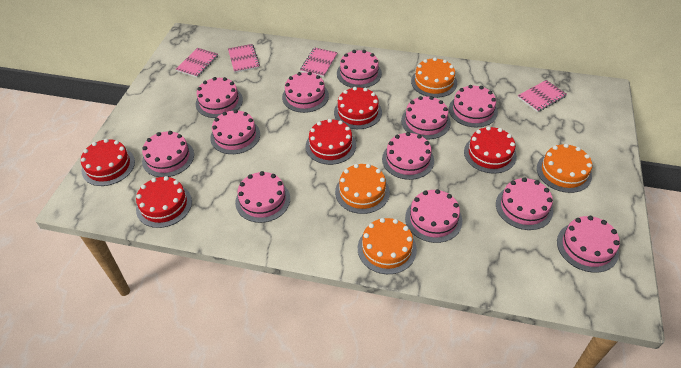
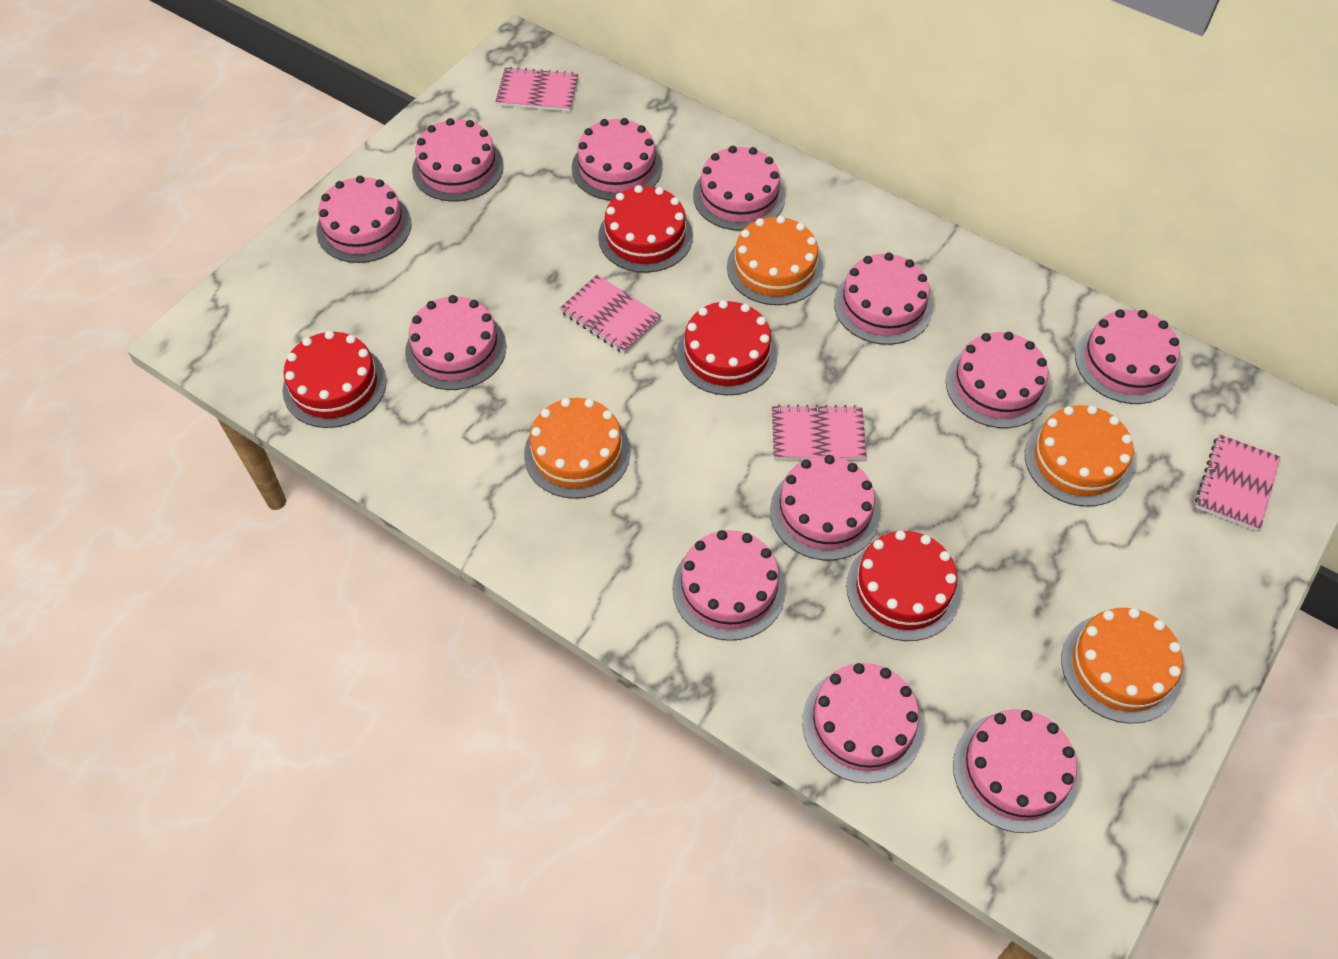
red cake: [81,139,135,186] [136,176,192,228] [306,119,356,165] [334,87,382,129] [464,126,517,174] = 5 -> [283,331,387,428] [598,185,693,273] [677,300,778,395] [846,530,961,641] = 4

